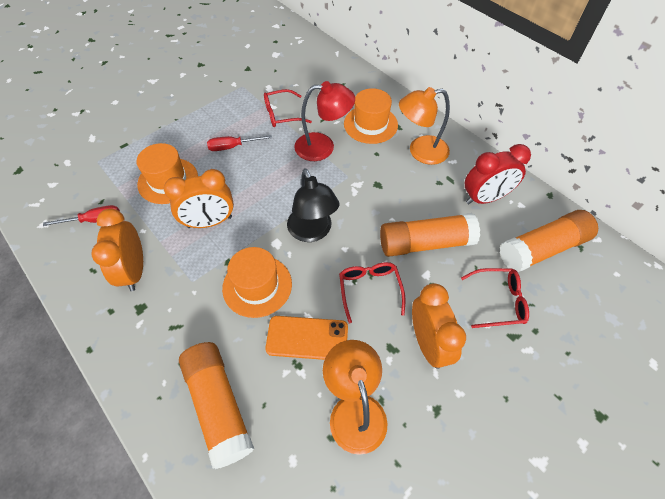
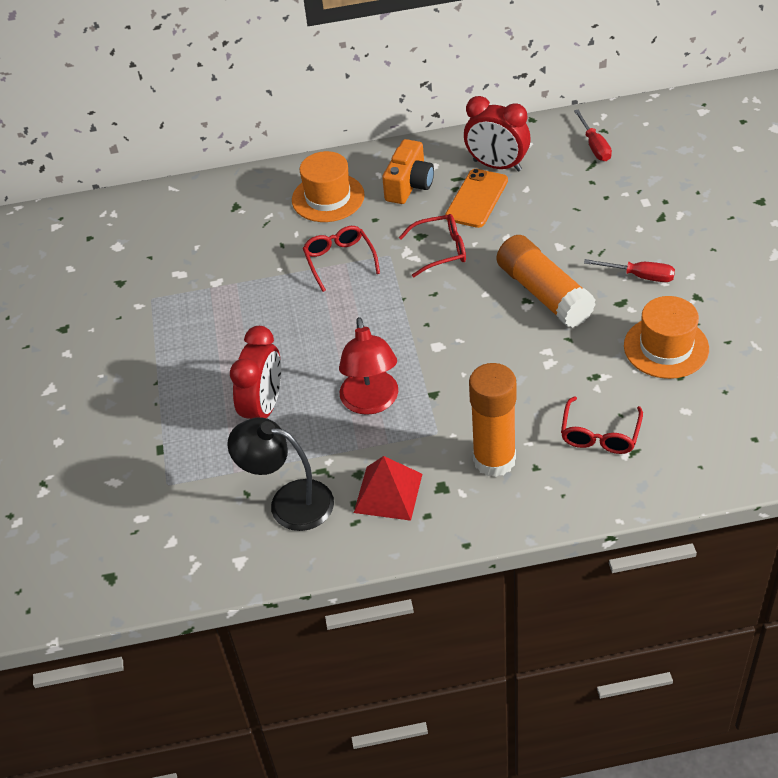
orange camera: none = 0 -> [382,139,434,204] = 1
orange clock: [91,208,143,291] [164,169,234,228] [412,283,466,369] = 3 -> none = 0
orange glue stick: [179,342,254,469] [380,213,480,257] [500,210,598,272] = 3 -> [469,363,516,477] [496,235,596,328] = 2
orange hat: [136,143,198,204] [222,247,292,318] [344,88,398,144] = 3 -> [292,151,365,222] [624,296,709,379] = 2
orange lamp: [323,340,388,455] [399,87,450,165] = 2 -> none = 0
red clock: [465,144,531,204] = 1 -> [230,326,281,419] [464,96,531,171] = 2
red pyramid: none = 0 -> [354,456,422,521] = 1

